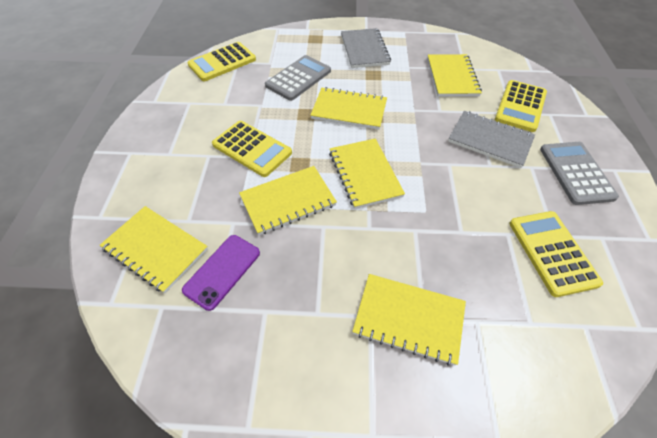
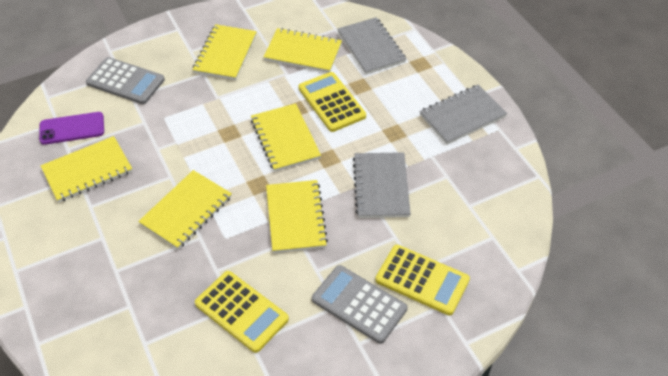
grey notebook: [341,28,391,68] [448,111,535,168] = 2 -> [337,17,406,74] [353,152,411,218] [420,85,507,145] = 3
yellow calculator: [187,42,256,81] [212,121,292,177] [495,80,547,132] [509,211,603,297] = 4 -> [195,271,289,353] [299,72,366,132] [375,245,470,315] = 3

